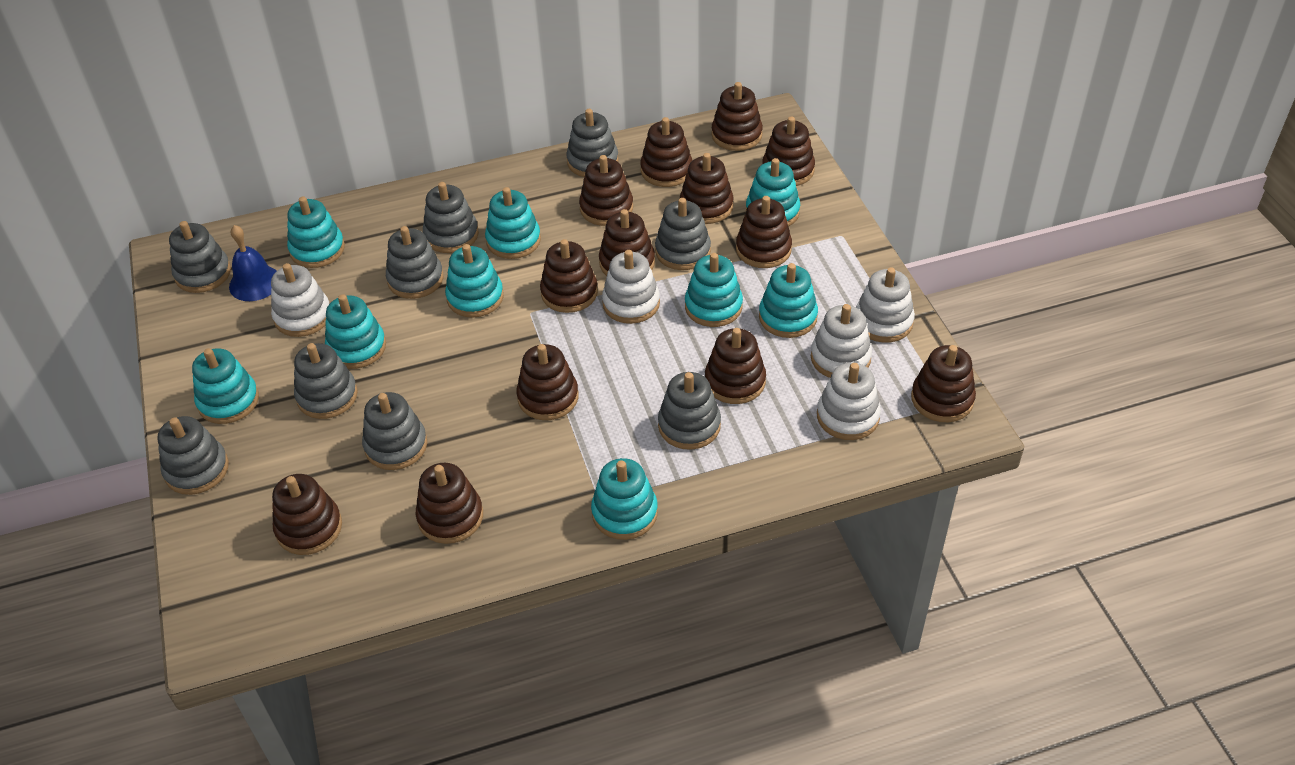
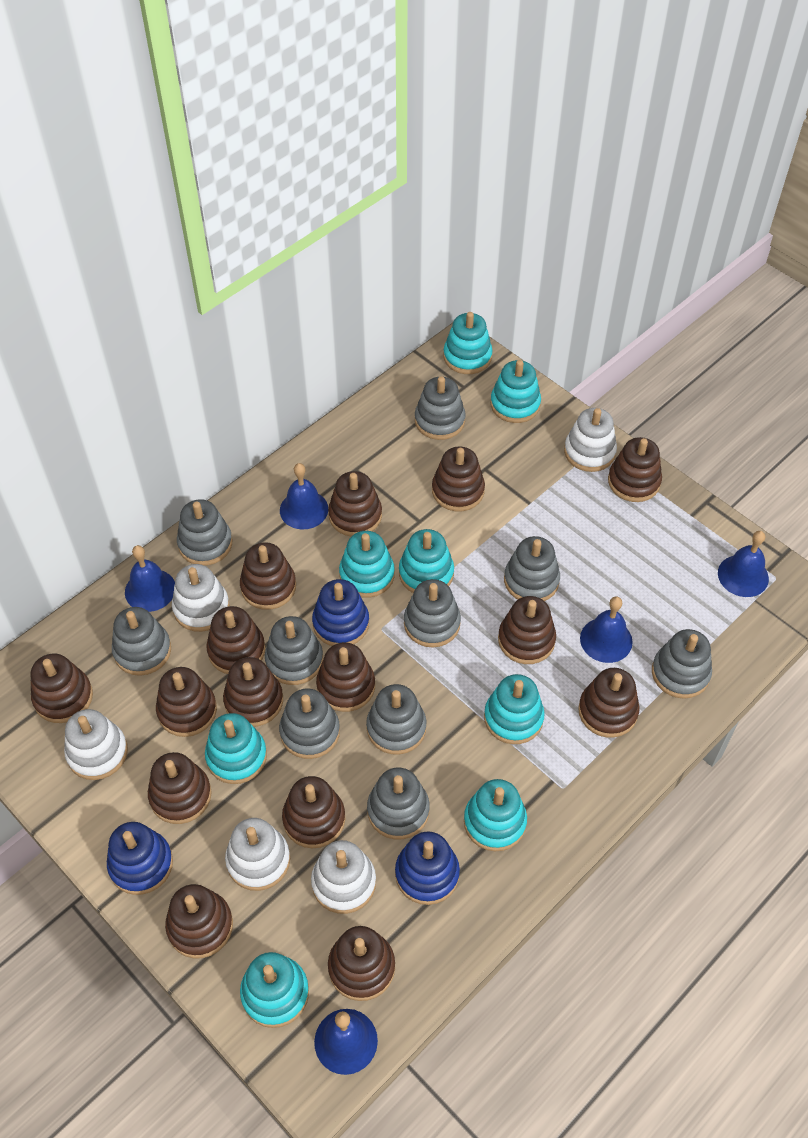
blue bell: [229,225,277,301] = 1 -> [125,545,175,612] [280,463,328,530] [314,1009,378,1075] [580,596,633,663] [718,531,769,597] = 5
blue stacking toy: none = 0 -> [107,822,173,895] [312,579,369,646] [395,831,460,905] = 3
brown stacking toy: [272,474,342,555] [416,463,483,544] [516,344,579,420] [540,239,598,313] [579,155,633,226] [599,209,655,276] [640,117,693,187] [680,153,734,224] [705,328,766,404] [711,82,763,151] [736,196,792,268] [762,117,815,186] [911,345,976,422] = 13 -> [30,654,93,723] [148,752,212,824] [156,667,217,737] [165,884,233,959] [206,606,265,674] [223,657,283,727] [240,542,296,610] [282,776,345,848] [316,642,375,712] [328,471,382,536] [328,926,395,1001] [432,447,485,511] [498,596,556,664] [578,668,639,738] [608,437,662,502] = 15
grey stacking toy: [158,416,229,495] [169,221,231,293] [294,343,358,419] [362,392,427,470] [386,226,443,299] [423,182,479,253] [566,109,619,177] [655,198,711,270] [658,372,721,450] = 9 -> [112,607,171,676] [177,499,232,566] [265,616,323,685] [279,688,340,759] [366,684,426,755] [367,768,430,839] [404,579,461,648] [415,376,466,440] [504,536,560,601] [652,629,712,699] = 10
turquoise stacking toy: [192,348,259,424] [287,196,345,268] [325,294,386,369] [445,244,504,318] [485,187,541,259] [591,458,658,540] [685,253,743,327] [746,158,800,227] [759,263,818,338] = 9 -> [205,713,267,784] [240,952,309,1028] [339,531,395,598] [399,529,454,593] [443,312,493,374] [464,779,527,851] [484,674,545,744] [490,360,541,423] = 8

